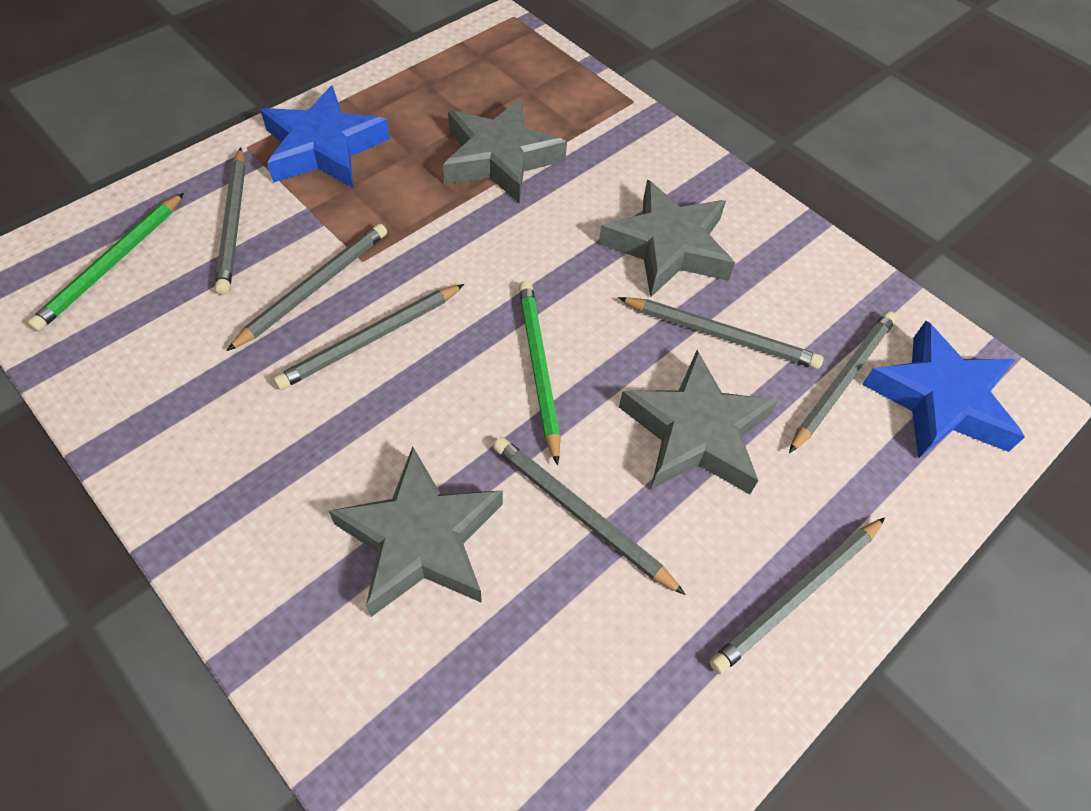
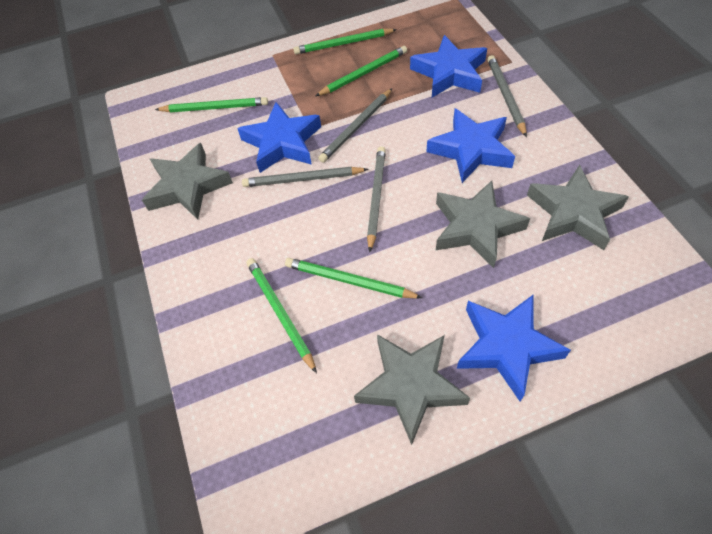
blue star: [260,85,390,188] [862,321,1025,459] = 2 -> [237,102,321,173] [410,35,487,98] [426,108,515,183] [457,295,571,402] = 4
green pencil: [27,193,184,332] [519,281,560,465] = 2 -> [155,97,268,112] [246,258,317,373] [285,258,422,299] [293,29,397,54] [316,46,407,96] = 5
grey pencil: [215,148,245,295] [226,224,387,351] [273,284,464,390] [493,437,686,595] [618,297,823,369] [709,517,885,674] [789,311,897,453] = 7 -> [242,167,368,187] [318,88,392,163] [367,146,386,252] [487,55,527,137] = 4

